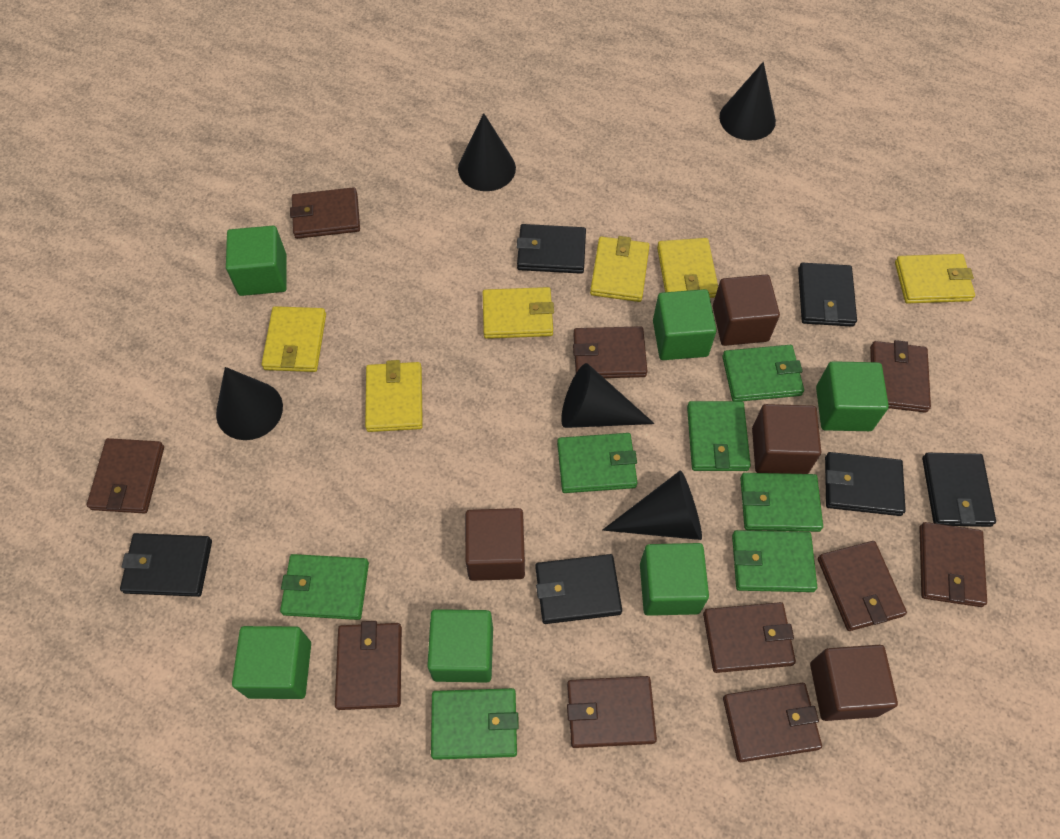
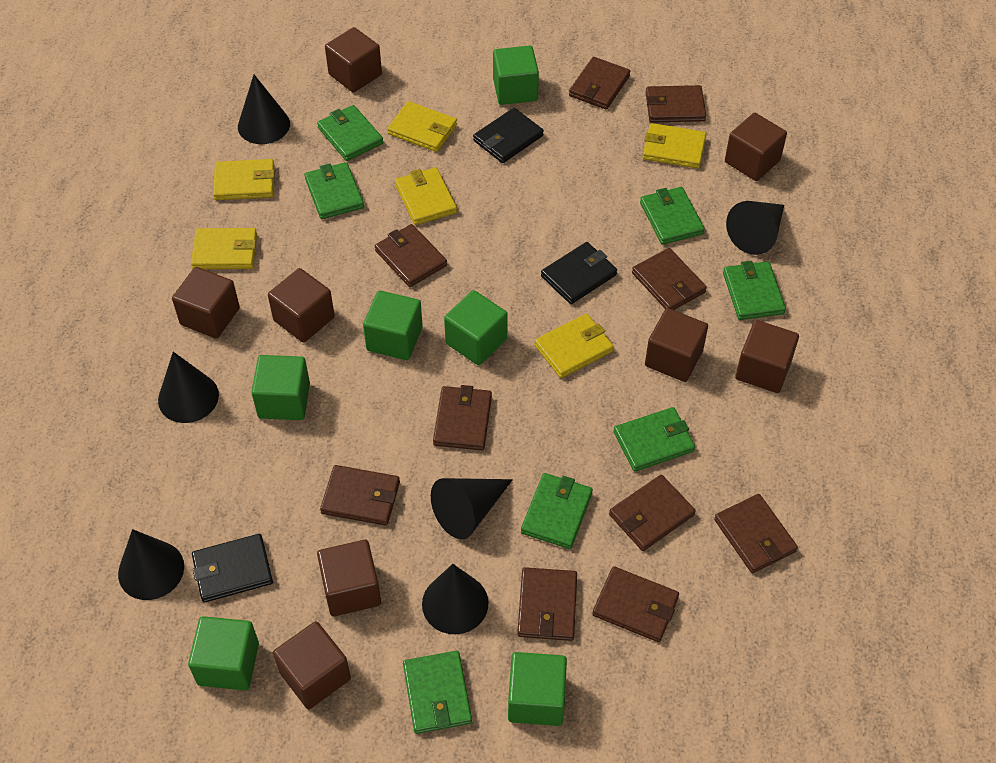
black cone: [216,367,283,440] [458,113,516,191] [561,363,655,428] [602,470,702,540] [719,62,776,140] = 5 -> [118,529,184,600] [158,352,219,423] [238,75,290,144] [422,564,488,634] [431,478,513,540] [726,201,784,255] = 6
black wallet: [120,533,212,597] [517,224,586,274] [535,554,622,624] [798,263,857,327] [825,452,906,516] [922,453,996,527] = 6 -> [192,534,273,603] [473,108,544,163] [541,242,617,304] = 3
brown cube: [465,508,525,581] [712,275,780,346] [752,404,821,474] [810,645,898,721] = 4 -> [172,267,240,339] [268,268,335,343] [273,621,351,709] [317,540,381,617] [325,27,382,93] [645,308,708,382] [725,113,787,181] [735,320,799,393] = 8

